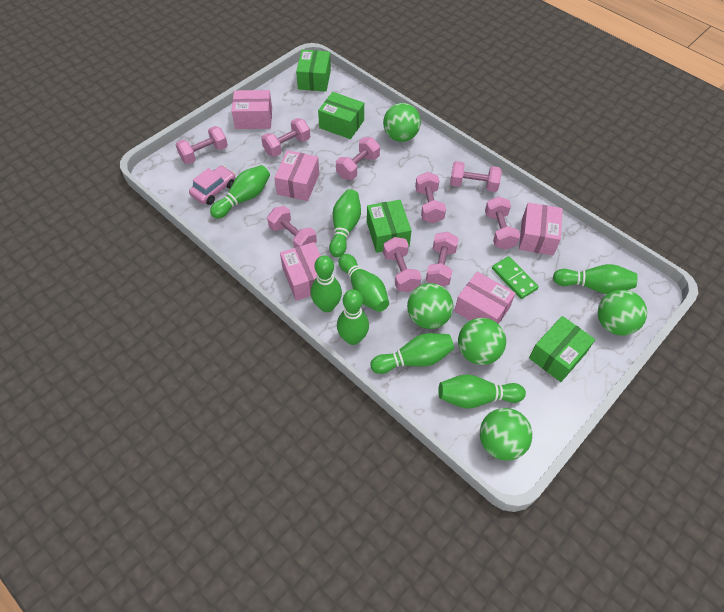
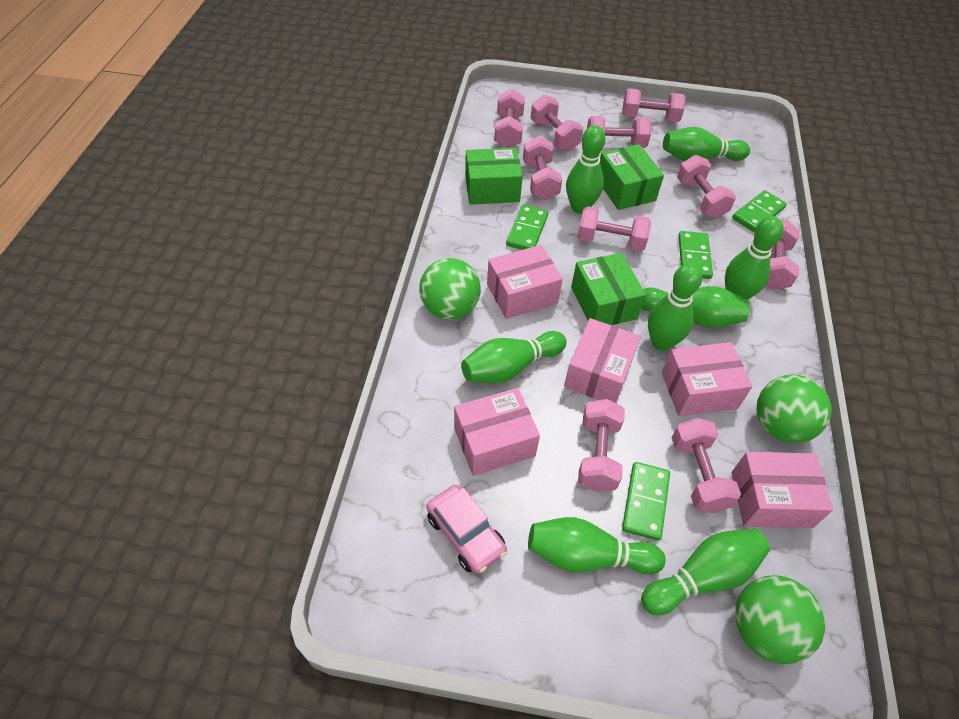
green ball: [383,103,421,142] [407,283,453,329] [458,318,506,365] [480,408,532,461] [598,290,647,336] = 5 -> [419,258,481,320] [735,576,825,664] [757,375,831,443] = 3
green box: [296,50,331,92] [318,92,364,139] [367,200,412,253] [529,316,595,382] = 4 -> [465,148,523,205] [571,253,646,325] [600,144,664,210] = 3
green domino: [492,256,539,299] = 1 -> [506,205,548,250] [622,462,670,541] [678,231,713,279] [732,190,787,232] = 4
pink dumbbell: [176,126,228,164] [261,118,310,157] [267,206,317,248] [336,137,380,180] [383,237,421,292] [415,172,446,223] [426,232,459,286] [450,161,502,192] [485,196,520,250] = 9 -> [494,89,525,148] [523,136,562,200] [531,95,583,151] [578,206,651,251] [578,399,625,492] [587,116,651,148] [622,88,686,122] [672,418,741,513] [677,155,736,218] [766,220,799,289] = 10

